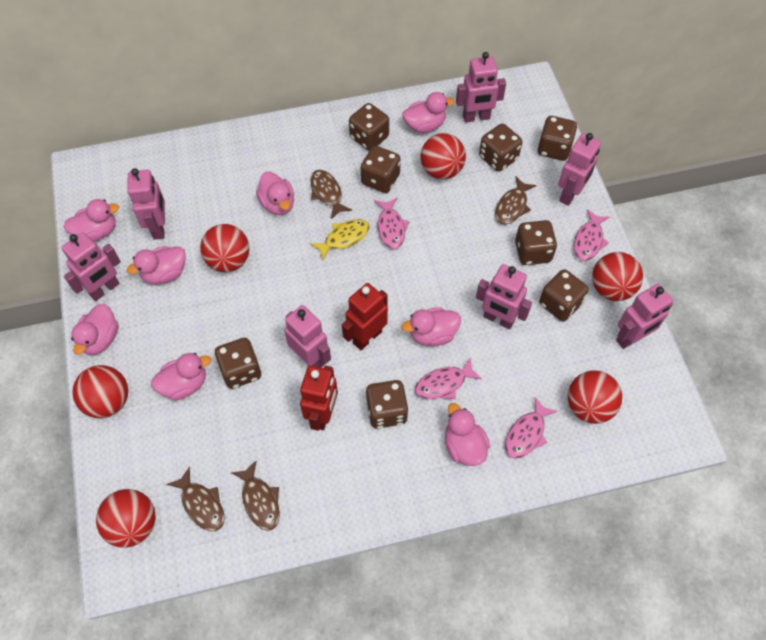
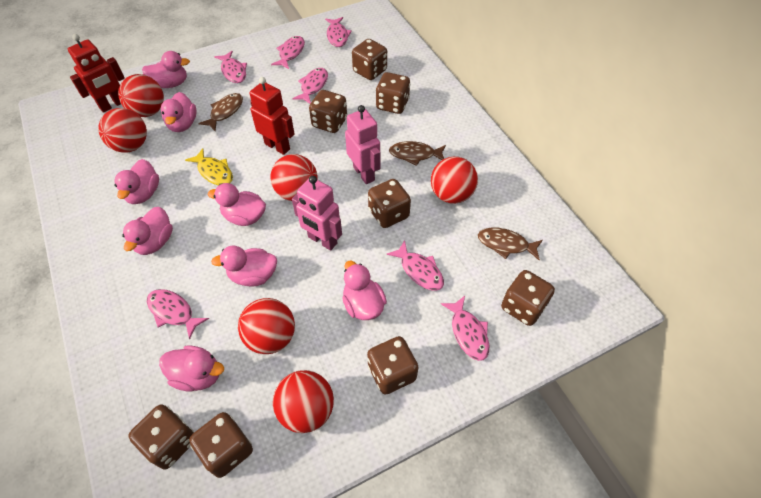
brown fish: [167,466,225,531] [231,460,280,531] [310,170,352,219] [495,177,537,224] = 4 -> [198,93,243,131] [389,141,446,166] [478,228,543,260] = 3
pink fish: [374,198,410,249] [415,358,482,399] [505,397,558,459] [574,209,610,261] = 4 -> [147,289,209,339] [214,51,247,83] [271,36,305,69] [292,68,328,103] [325,17,352,47] [386,240,444,291] [441,296,489,361] = 7
pink robot: [62,232,121,301] [127,168,165,240] [284,305,331,368] [456,52,506,123] [476,264,532,329] [558,133,601,206] [616,284,673,349] = 7 -> [292,176,342,251] [345,105,381,184] = 2

